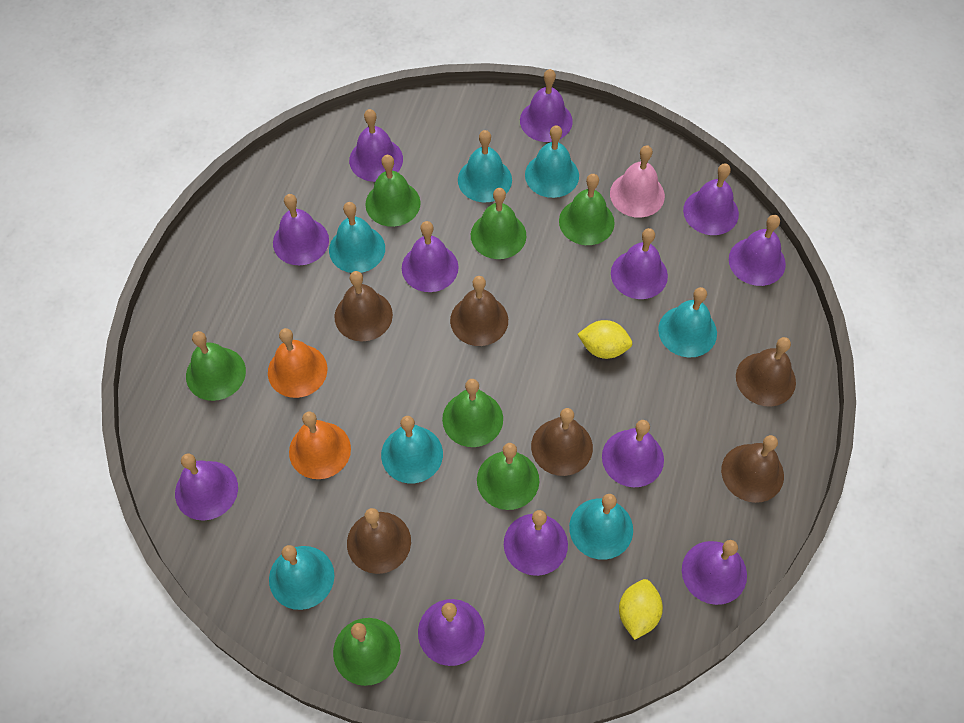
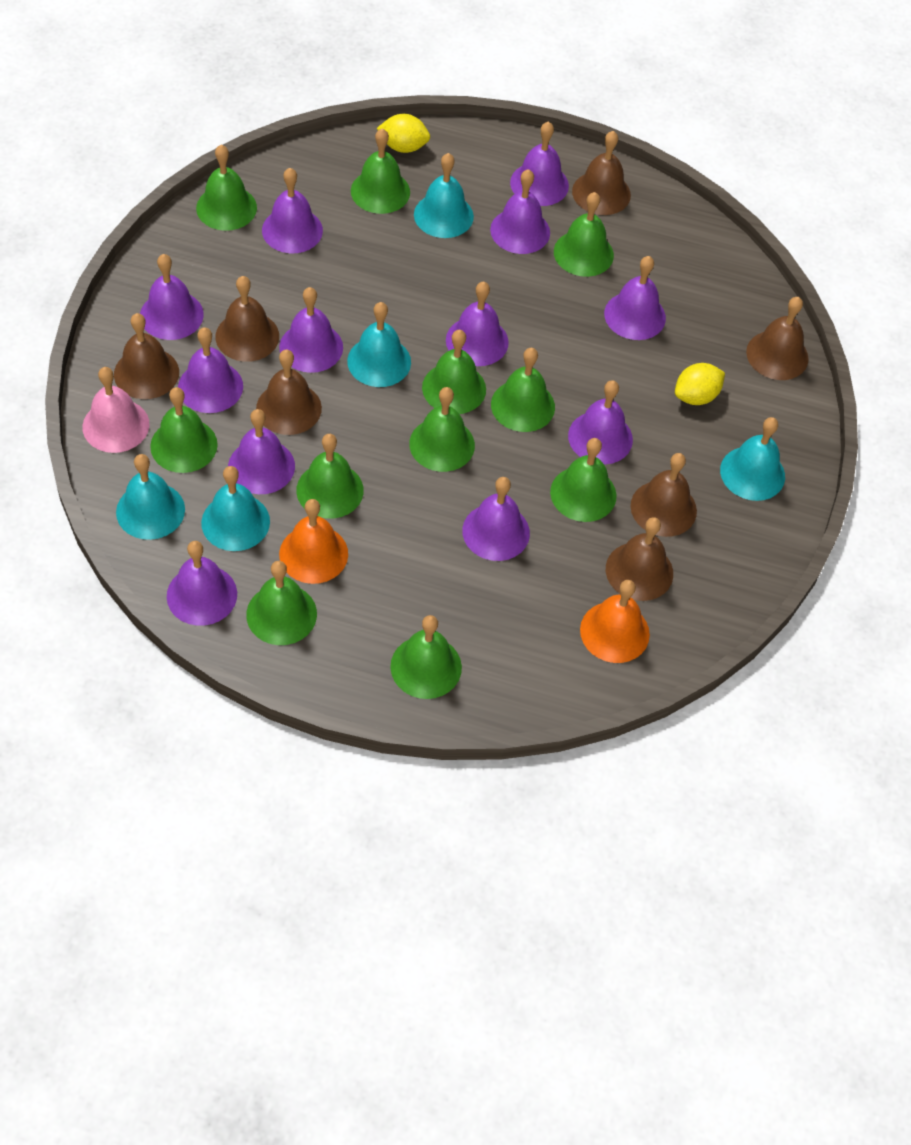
brown bell: [335,271,393,341] [347,508,411,574] [450,276,508,346] [531,408,593,476] [721,435,784,503] [736,337,796,407] = 6 -> [114,313,179,399] [216,276,279,362] [256,350,322,435] [572,131,631,215] [606,517,673,601] [631,453,697,537] [746,297,809,380] = 7
green bell: [186,331,246,401] [333,618,401,686] [365,155,421,227] [442,379,503,447] [471,188,526,259] [477,443,539,510] [559,174,615,245] = 7 -> [150,387,218,473] [196,145,257,231] [246,561,317,645] [296,434,364,519] [351,128,410,214] [390,615,462,699] [409,387,475,472] [422,330,486,414] [491,348,555,432] [550,438,617,522] [554,192,614,277] = 11
turquoise bell: [269,545,334,610] [329,202,385,273] [381,416,443,483] [458,130,512,203] [525,125,579,198] [569,494,633,560] [658,287,717,357] = 7 -> [116,454,185,540] [201,466,270,551] [347,302,411,387] [414,153,474,238] [720,417,785,501] = 5

